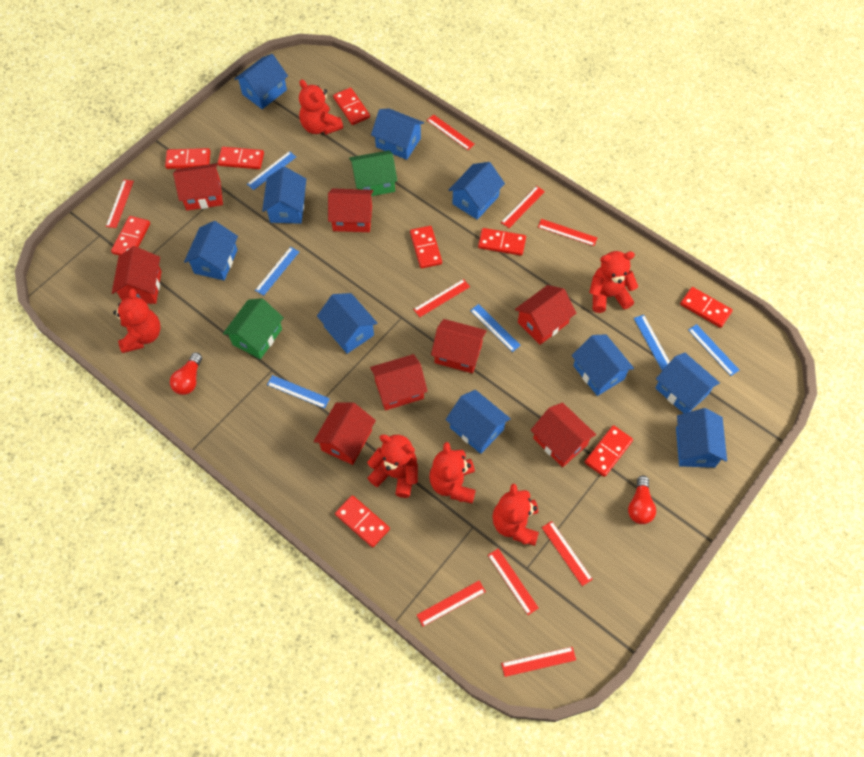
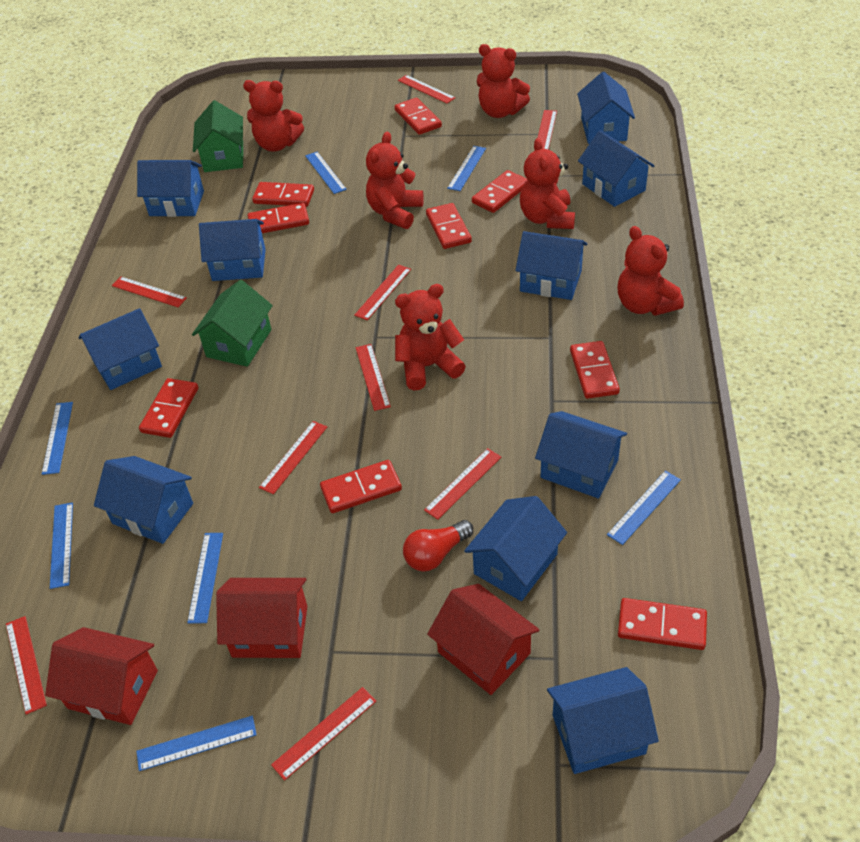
blue ruler: [247,151,296,190] [255,247,299,296] [267,375,330,409] [470,304,521,352] [634,315,670,370] [688,324,739,376] = 6 -> [42,402,73,475] [50,502,73,589] [136,716,257,771] [187,533,223,624] [305,152,347,194] [447,146,486,191] [607,470,681,545] = 7
red house: [112,246,162,304] [173,163,223,211] [313,402,376,465] [328,188,373,232] [370,354,428,410] [431,319,487,373] [515,285,576,345] [531,403,596,467] = 8 -> [45,627,158,725] [216,578,307,658] [427,584,540,695] = 3
red light bulb: [170,353,202,395] [628,476,656,524] = 2 -> [403,520,473,571] = 1

